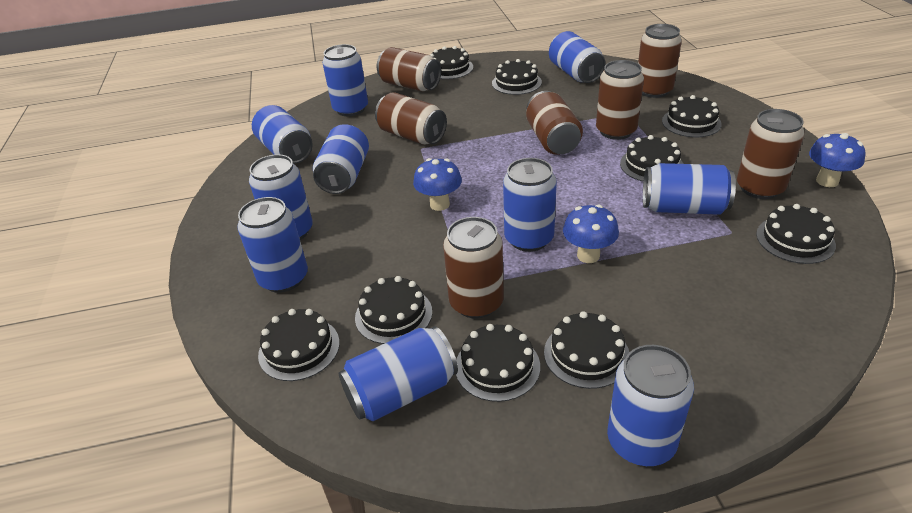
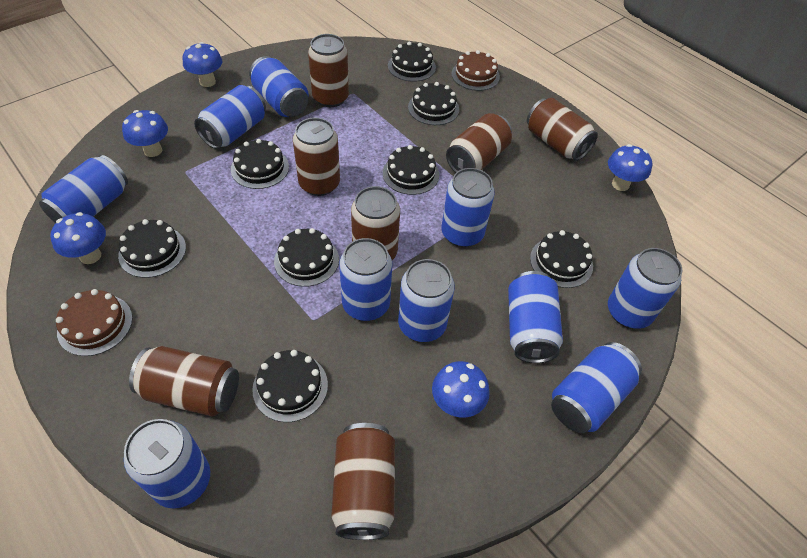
black cake: [258,309,340,381] [355,276,432,344] [430,46,473,79] [456,324,540,402] [492,59,542,95] [544,311,629,389] [620,135,683,181] [662,95,722,137] [756,204,836,264] = 9 -> [118,219,186,278] [231,139,289,189] [252,350,328,422] [274,228,339,287] [383,145,439,195] [388,42,436,82] [408,82,459,125] [530,230,593,288] = 8
blue mushroom: [413,158,462,211] [563,204,619,263] [809,133,865,187] = 3 -> [50,212,106,264] [122,110,168,157] [182,42,223,87] [432,361,490,418] [608,144,652,191] = 5
brown cake: none = 0 -> [56,289,133,356] [451,50,500,91] = 2

